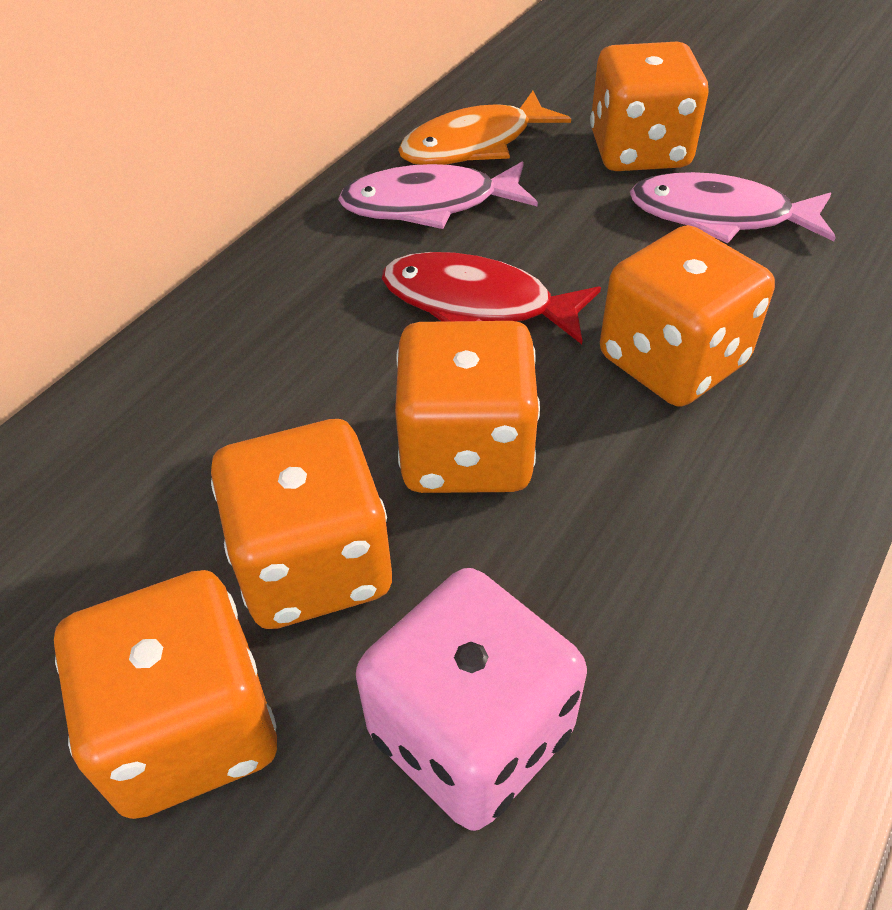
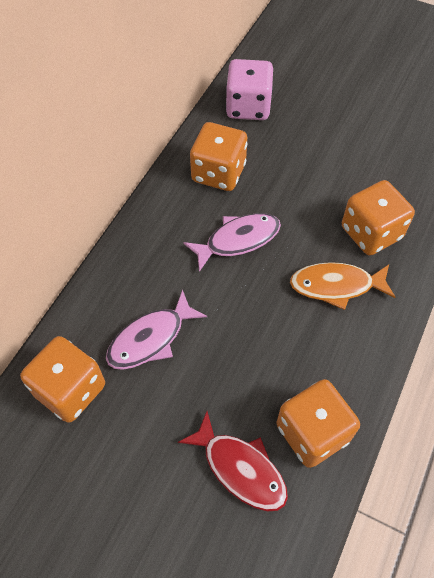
orange dice: [54,570,277,819] [211,419,392,629] [395,321,540,493] [590,42,709,171] [600,225,775,407] = 5 -> [20,336,105,423] [190,122,248,191] [277,379,360,468] [342,180,415,255] = 4

